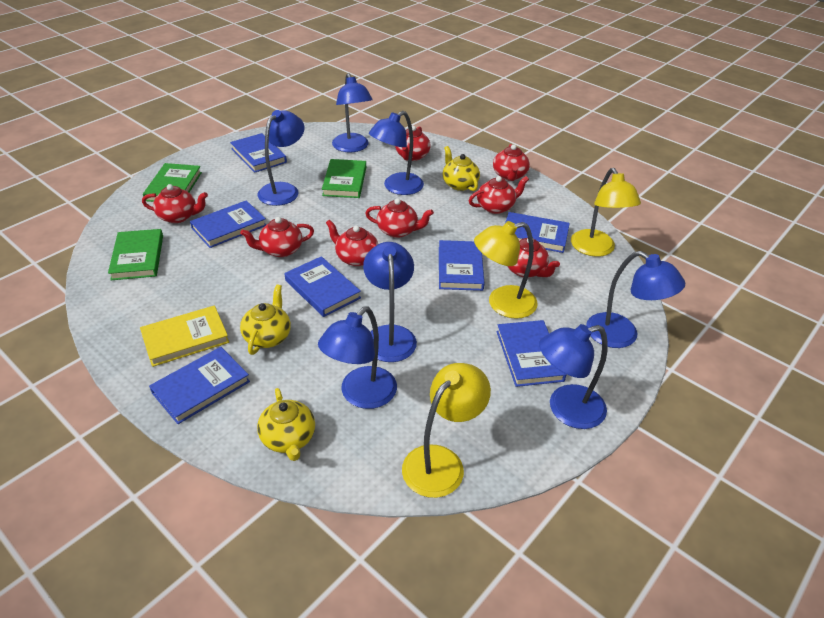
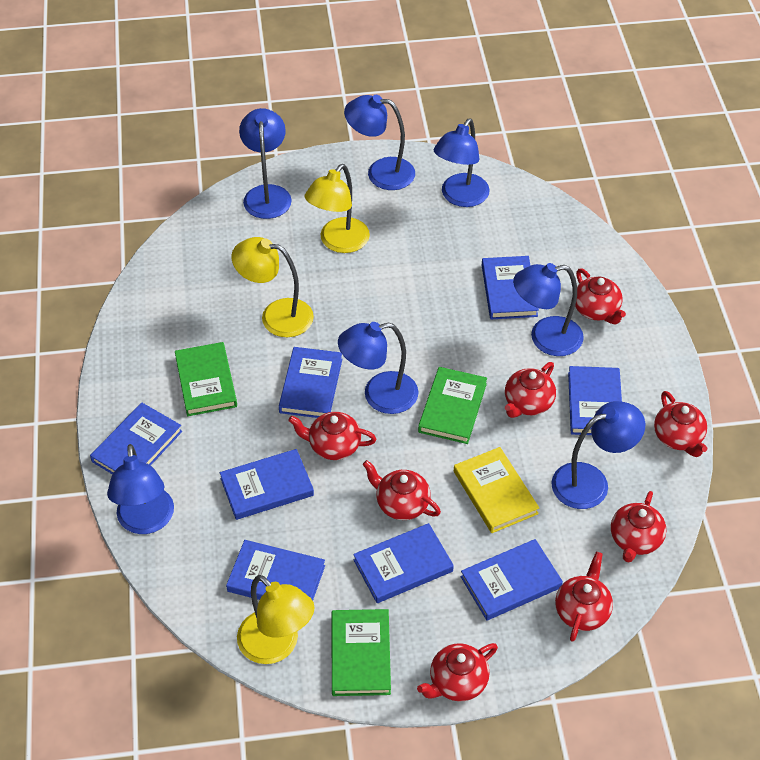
blue book: [149,347,250,424] [190,200,266,248] [230,133,287,173] [284,256,361,317] [439,240,485,291] [496,320,567,387] [505,212,570,253] = 7 -> [90,403,182,474] [220,449,314,520] [226,540,325,601] [279,347,342,418] [353,523,454,603] [461,539,563,620] [482,256,539,319] [568,366,622,435] = 8
yellow teapot: [240,284,291,355] [257,388,315,461] [443,146,480,191] = 3 -> none = 0

